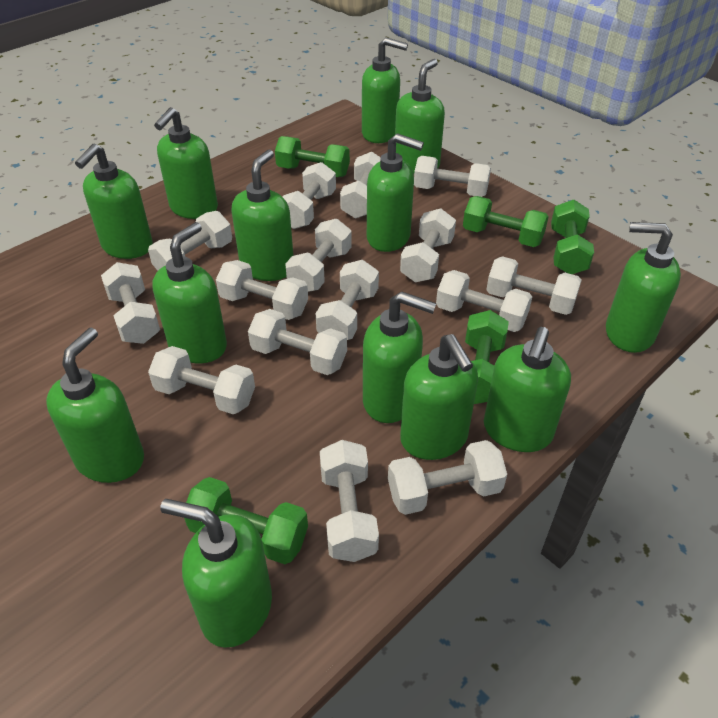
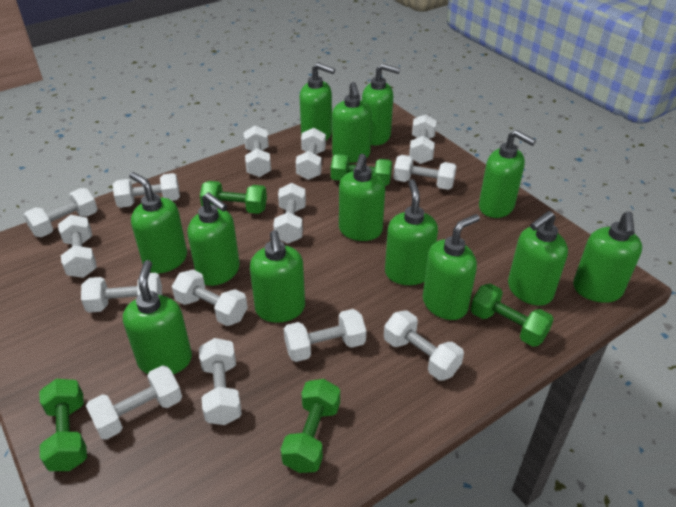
white dumbbell: [101,262,160,344] [148,211,232,270] [148,346,255,414] [216,260,308,320] [248,309,347,375] [283,162,336,229] [285,219,352,292] [316,260,379,340] [320,440,379,562] [340,152,381,218] [388,440,507,515] [400,208,456,282] [414,156,491,197] [436,270,532,332] [486,256,582,315] = 15 -> [24,188,98,237] [58,215,97,278] [81,273,162,313] [86,365,182,440] [113,173,180,208] [172,270,248,326] [199,338,242,425] [244,126,271,177] [273,183,306,244] [284,309,366,362] [296,128,326,180] [384,310,464,381] [393,155,457,190] [409,114,436,164] = 14

